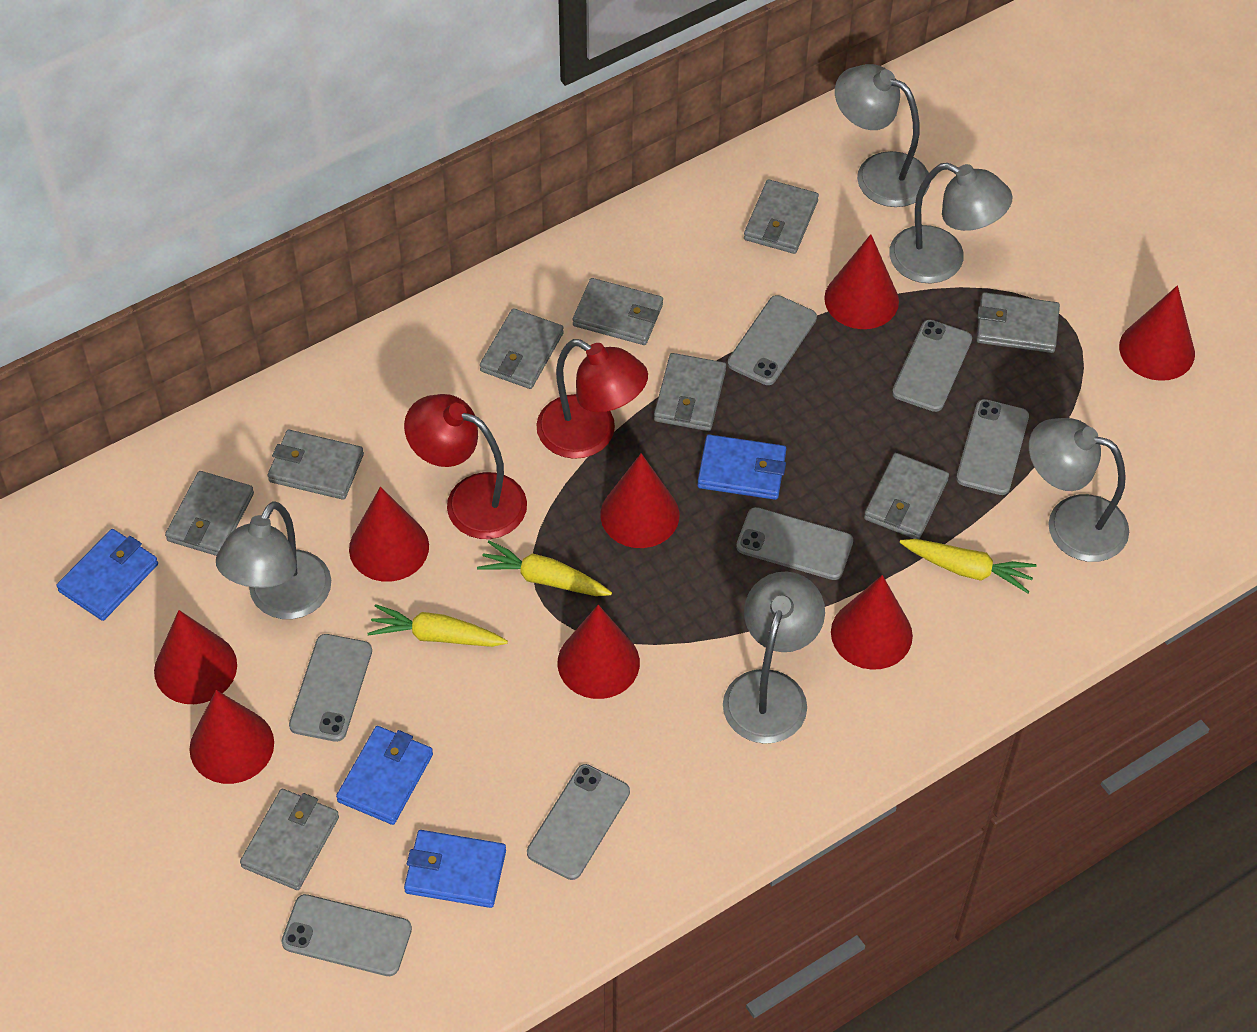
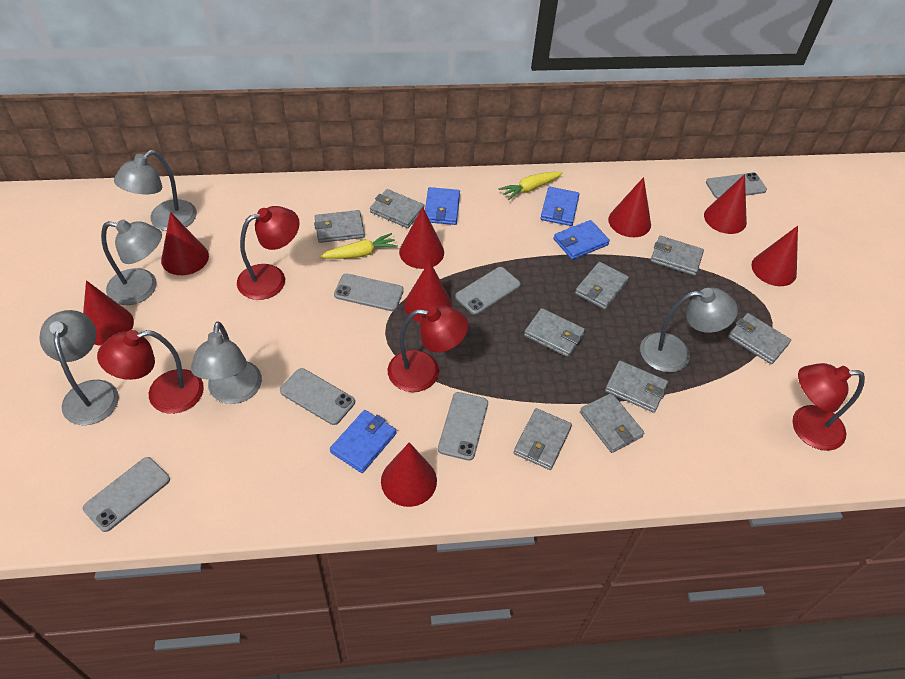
grey phone: [281,894,412,976] [289,634,372,742] [527,764,630,880] [728,295,817,385] [736,507,853,580] [892,320,972,412] [956,399,1029,495] = 7 -> [83,457,170,532] [280,368,355,425] [334,274,404,311] [438,392,488,461] [455,267,521,315] [706,173,767,199] = 6
red lamp: [404,394,527,539] [536,339,648,459] = 2 -> [97,330,204,414] [237,206,300,300] [388,305,469,392] [792,363,865,451] = 4
yellow carrot: [367,604,508,647] [477,540,612,596] [900,539,1037,593] = 3 -> [319,233,398,259] [498,172,563,200] = 2

